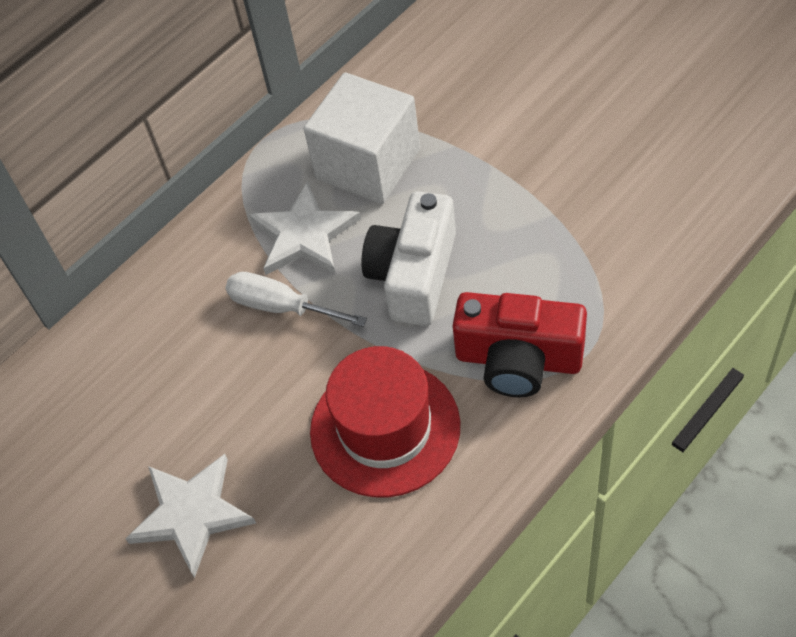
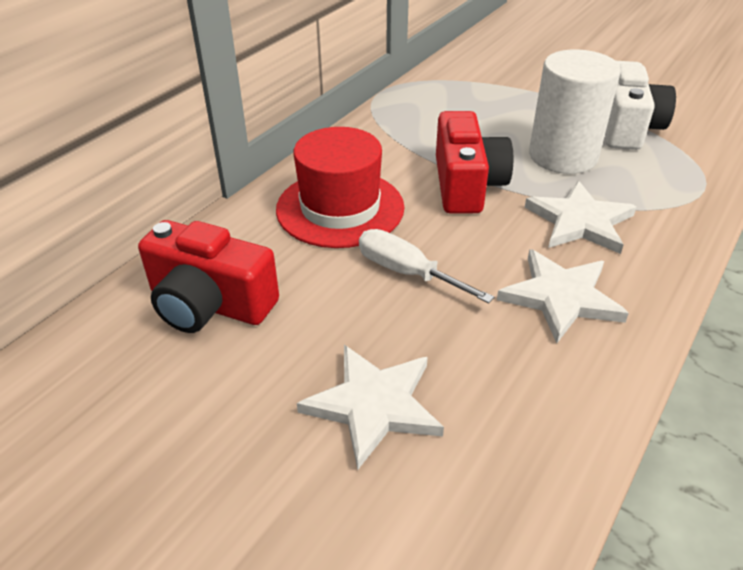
red camera: [453,292,587,397] = 1 -> [138,220,279,333] [436,111,513,214] = 2
white cube: [304,73,420,204] = 1 -> none = 0
white cylinder: none = 0 -> [529,49,621,174] = 1
white star: [126,454,256,578] [249,181,361,275] = 2 -> [297,345,444,470] [497,249,629,343] [525,181,637,254] = 3

